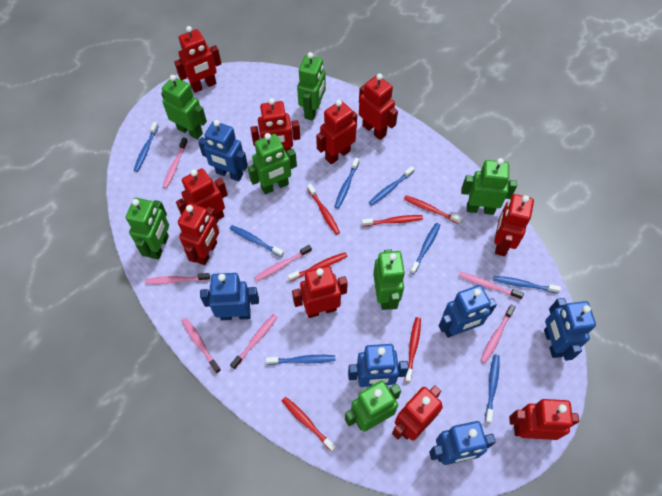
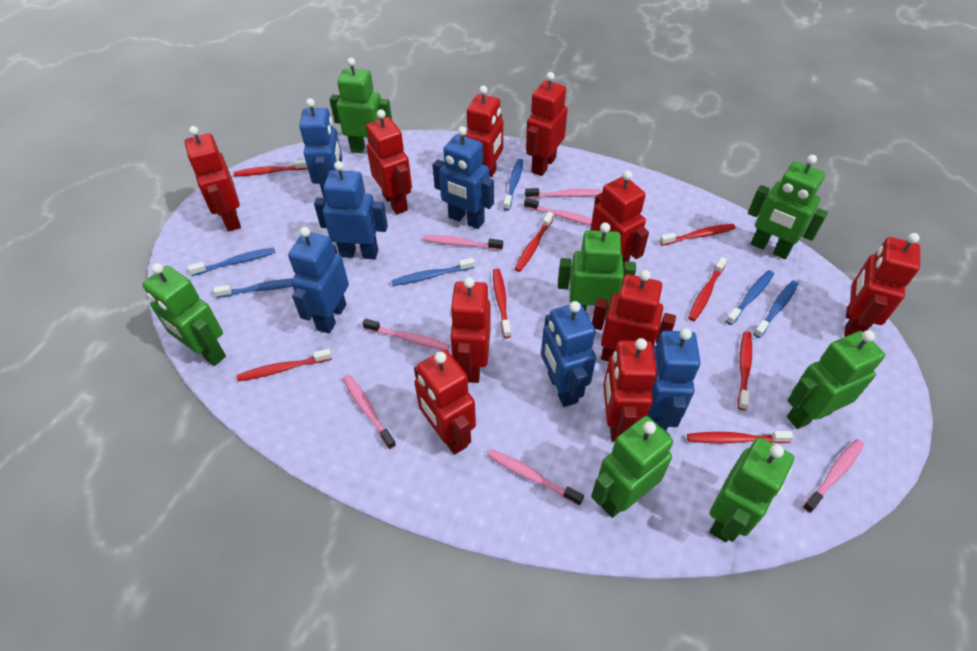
blue toothbrush: [133,122,159,172] [230,225,284,257] [266,355,335,365] [334,158,359,209] [369,166,415,206] [410,223,440,274] [485,354,500,423] [493,276,561,293] = 8 -> [188,247,275,276] [214,278,293,298] [391,258,475,286] [503,159,523,211] [726,270,774,325] [753,280,798,338] = 6
red toothbrush: [282,397,336,452] [288,252,348,282] [307,184,340,235] [362,215,423,227] [404,195,462,224] [405,317,421,383] = 6 -> [234,159,308,176] [236,349,332,381] [493,268,511,338] [515,212,554,272] [660,224,736,246] [687,431,794,443] [688,257,727,321] [738,331,752,410] = 8

